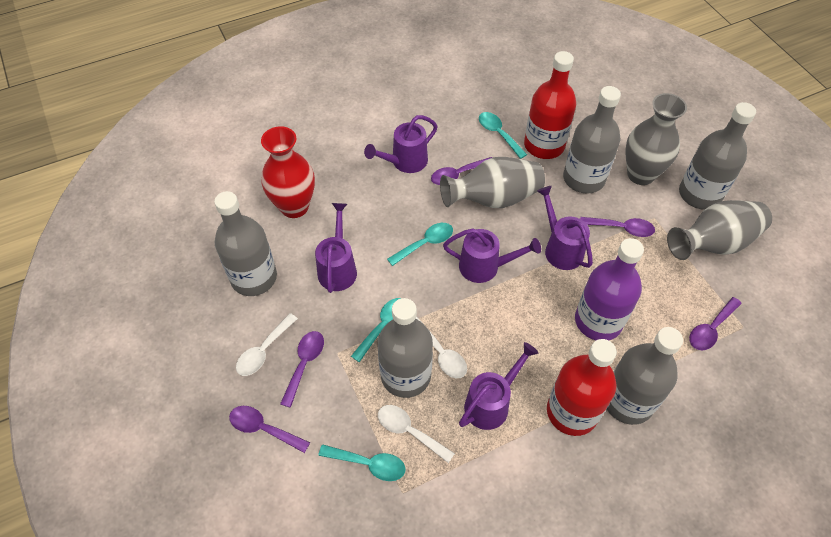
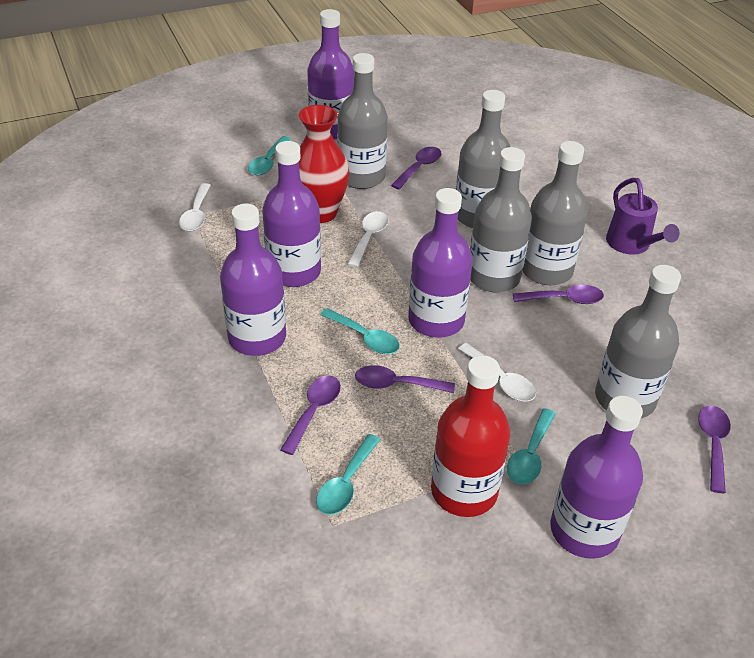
grey vase: [440,157,545,208] [625,93,687,185] [667,200,772,260] = 3 -> none = 0
purple bottle: [575,238,644,340] = 1 -> [220,204,286,356] [262,141,321,287] [307,9,354,140] [408,188,473,338] [550,396,643,559] = 5
purple watering can: [315,203,357,293] [364,115,438,173] [443,228,541,283] [459,342,538,430] [537,186,593,270] = 5 -> [606,178,680,255] = 1
red bottle: [524,51,576,159] [547,339,617,436] = 2 -> [431,355,510,517] = 1

